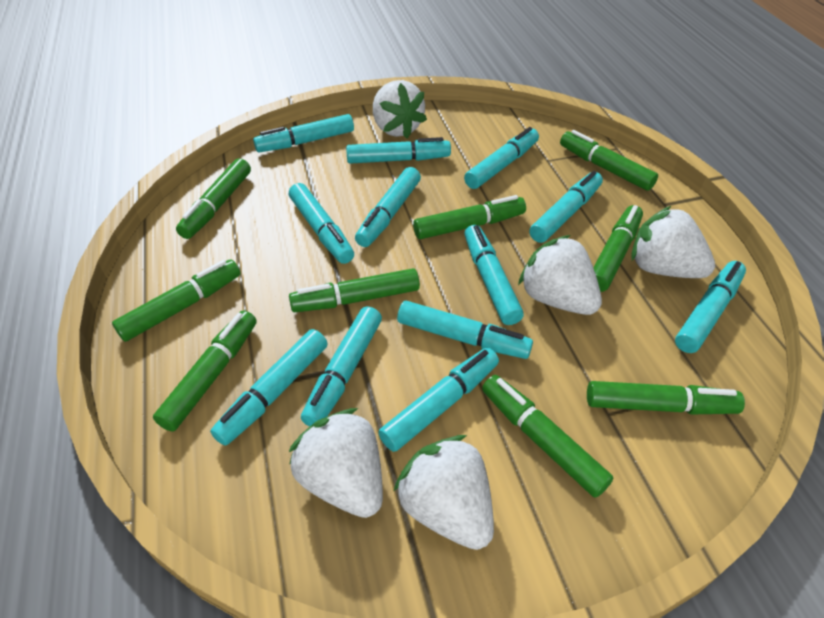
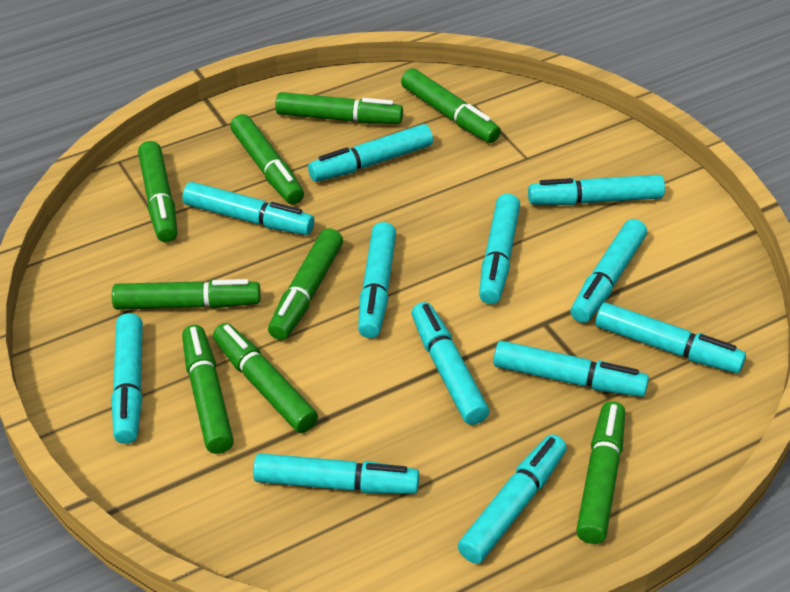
white strawberry: [289,408,383,518] [373,80,427,138] [394,435,494,550] [518,235,602,315] [631,206,715,278] = 5 -> none = 0

